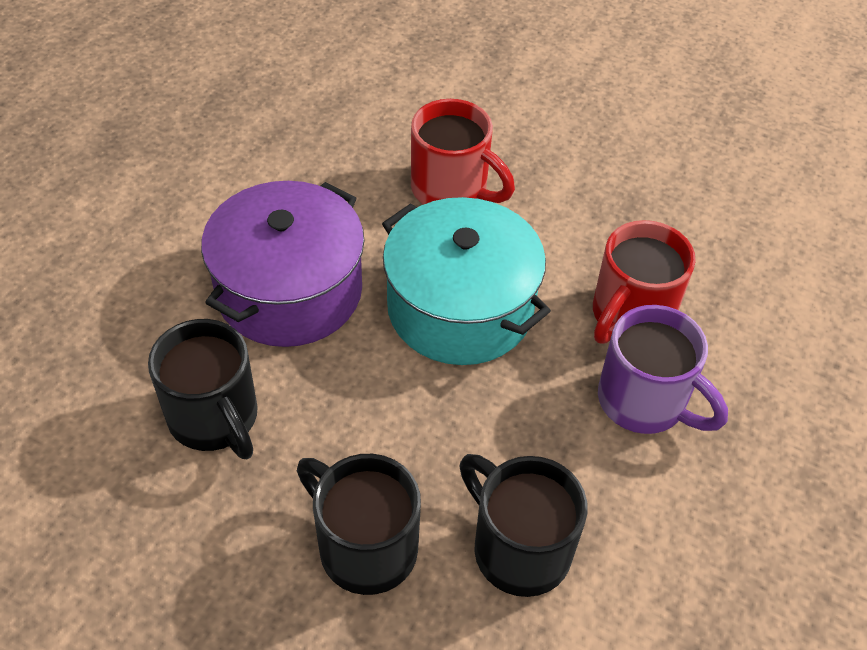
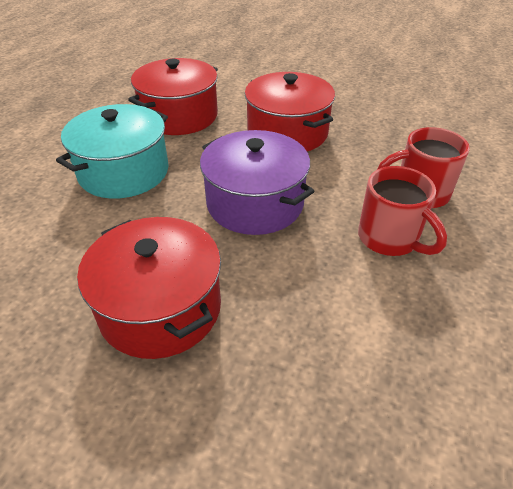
black mug: [148,319,258,459] [297,454,421,595] [459,454,588,597] = 3 -> none = 0
purple mug: [598,305,728,434] = 1 -> none = 0
red pot: none = 0 -> [77,217,221,359] [128,58,218,135] [245,72,335,151] = 3

